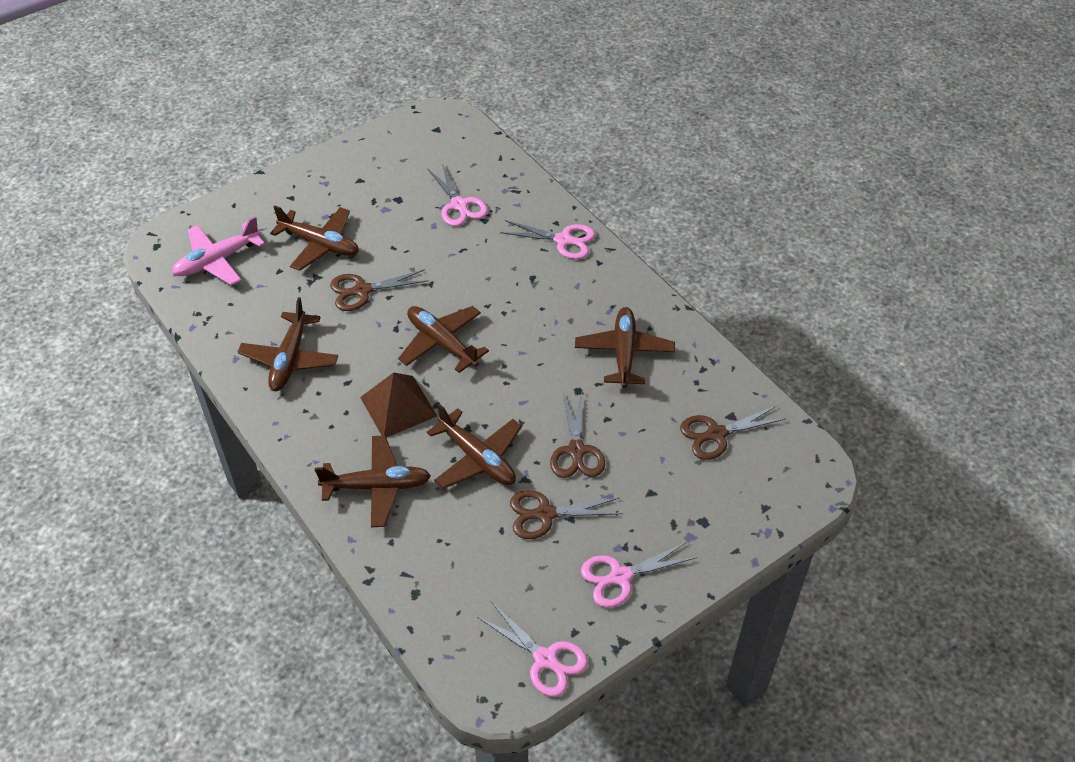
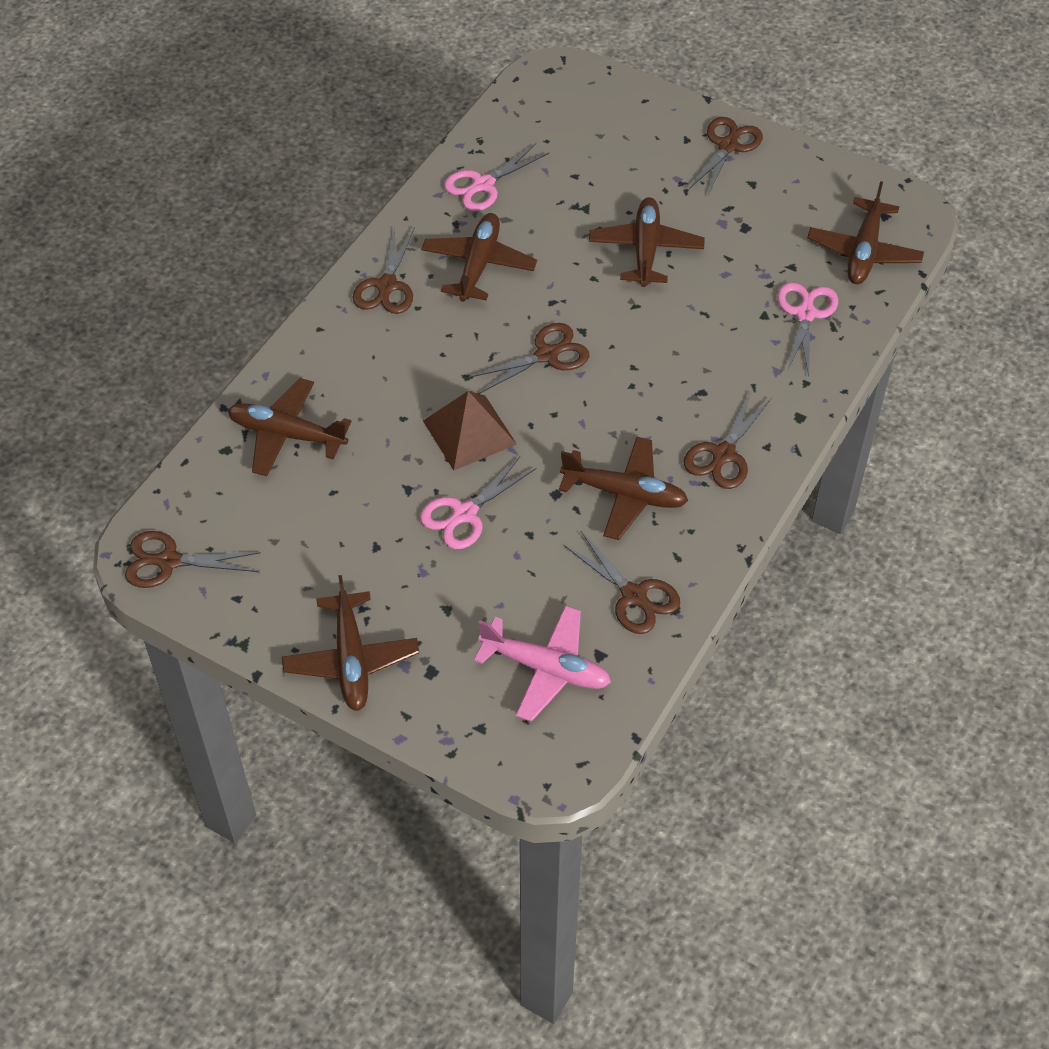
brown scissors: [330,269,429,311] [510,490,623,539] [550,392,605,478] [680,405,786,460] = 4 -> [125,531,261,588] [353,225,415,314] [468,323,590,394] [563,531,680,634] [684,392,772,489] [689,117,763,197] = 6
pink scissors: [427,163,488,226] [477,601,588,697] [500,220,595,259] [581,542,697,608] = 4 -> [420,456,536,549] [444,143,549,211] [777,282,838,376] = 3

